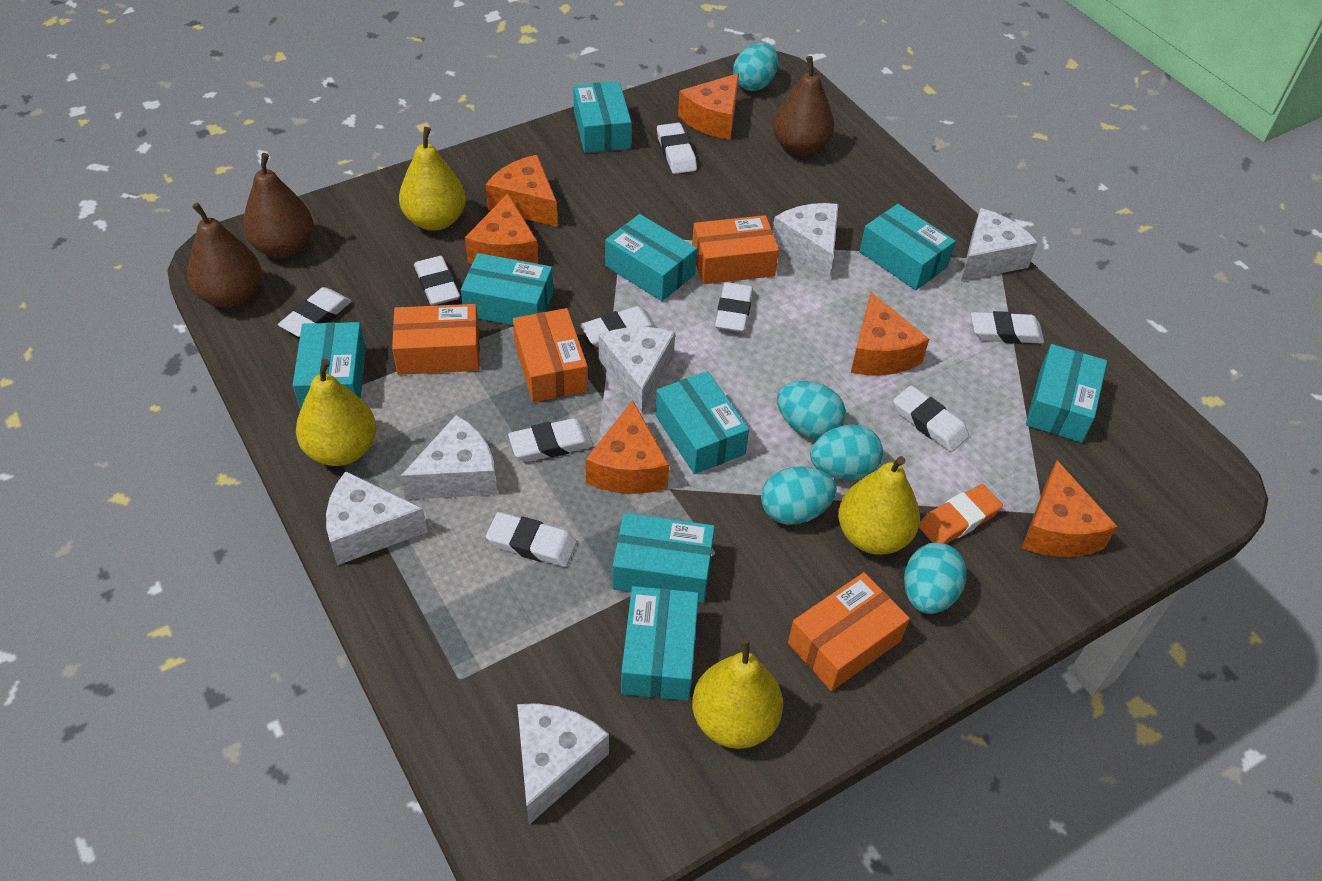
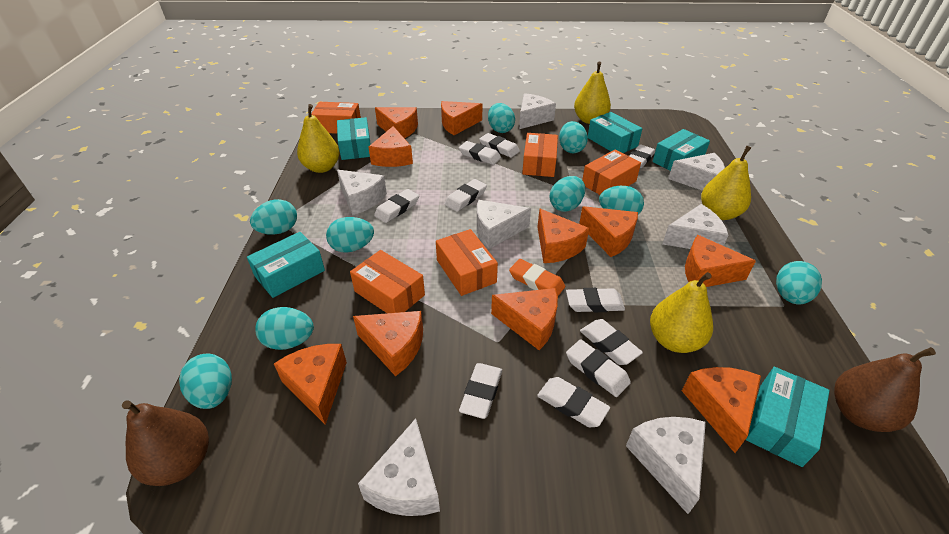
brown pear: [187,203,262,308] [243,153,313,258] [773,56,834,156] = 3 -> [122,400,209,486] [834,347,936,432] = 2
orange box: [392,304,480,375] [513,308,588,402] [692,215,779,284] [788,572,910,691] = 4 -> [311,102,361,134] [350,250,425,313] [436,229,498,296] [522,133,558,177] [582,149,641,195] = 5
orange cheese: [465,193,538,264] [486,155,558,227] [586,400,669,494] [678,73,739,140] [851,292,929,375] [1022,460,1117,557] = 6 -> [274,344,347,425] [353,311,423,376] [368,126,413,167] [375,107,418,138] [441,101,482,135] [491,288,558,350] [538,208,589,263] [579,206,638,257] [682,367,761,453] [685,235,756,287] = 10
turquoise box: [293,322,366,410] [461,253,553,325] [573,81,631,153] [605,214,697,301] [612,513,715,602] [621,586,699,701] [655,371,749,474] [859,204,956,290] [1026,344,1107,443] = 9 -> [247,232,325,298] [337,117,371,160] [588,112,643,153] [653,129,710,171] [746,367,830,467] = 5
turquoise egg: [733,43,778,91] [761,466,837,525] [777,381,846,439] [810,424,883,480] [904,543,967,614] = 5 -> [179,353,232,409] [250,199,297,235] [255,307,314,350] [326,217,374,253] [488,103,515,133] [549,176,585,212] [559,121,588,154] [599,186,644,215] [776,261,822,304] = 9
white cheese: [326,471,428,565] [401,415,497,500] [517,703,609,825] [599,327,675,414] [773,203,838,280] [961,208,1038,281] = 6 -> [337,170,387,215] [358,419,440,516] [477,200,531,249] [519,93,556,129] [626,417,706,514] [662,204,728,249] [668,153,725,191] = 7
white eraser: [278,287,352,337] [414,256,460,306] [486,512,577,567] [508,418,593,462] [580,306,657,348] [657,123,697,174] [715,282,753,332] [893,385,969,452] [971,311,1044,344] = 9 -> [374,189,419,223] [445,179,487,212] [459,141,501,165] [459,363,502,419] [479,133,520,158] [537,377,610,427] [566,288,625,312] [566,339,631,397] [580,319,643,365] [629,145,655,168] = 10

